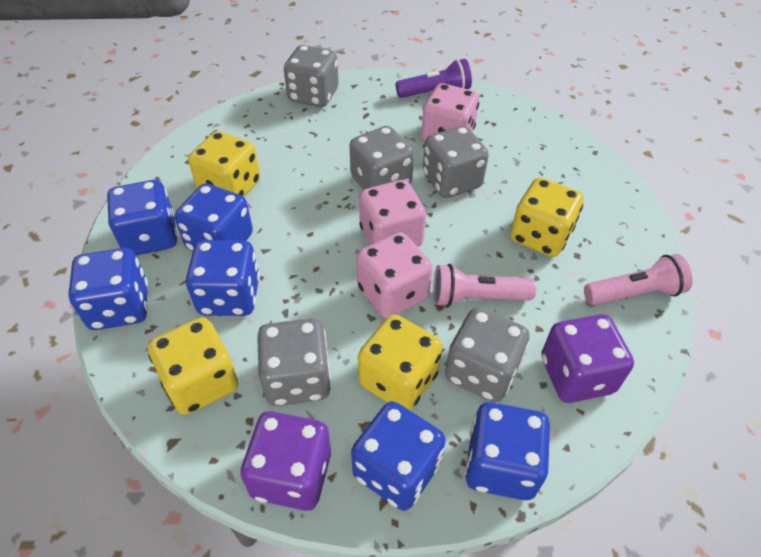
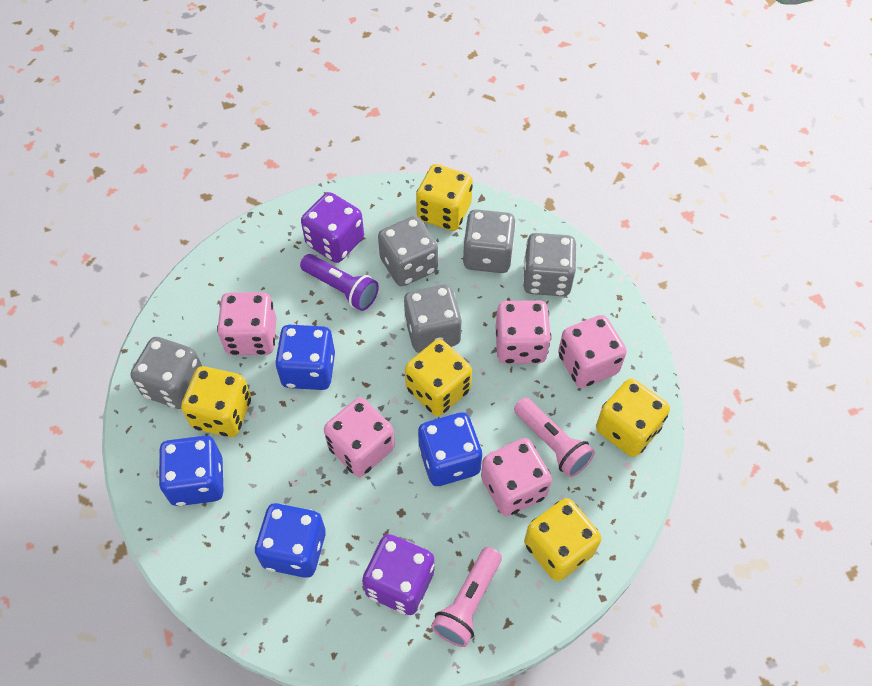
blue dice: [68,248,148,330] [107,180,177,255] [174,183,253,252] [186,240,260,316] [351,401,446,511] [465,402,550,500] = 6 -> [158,436,223,506] [255,503,326,578] [275,325,335,390] [418,412,483,486] = 4
pink dice: [356,232,433,318] [359,180,426,247] [421,83,479,141] = 3 -> [217,292,276,355] [324,397,395,477] [481,438,552,516] [495,300,551,364] [558,315,627,388] = 5
yellow dice: [148,317,238,415] [188,131,260,197] [358,314,443,410] [510,178,584,257] = 4 -> [181,366,251,437] [405,339,472,416] [416,164,473,231] [524,498,602,581] [596,378,670,457] = 5

